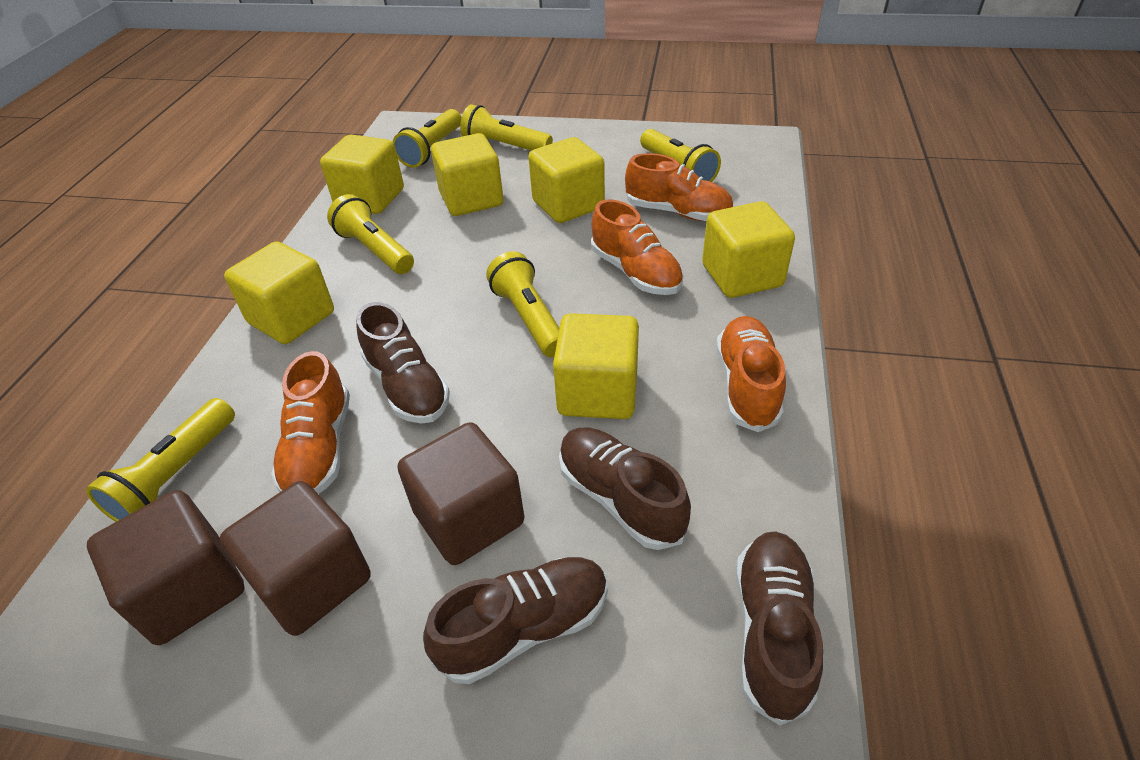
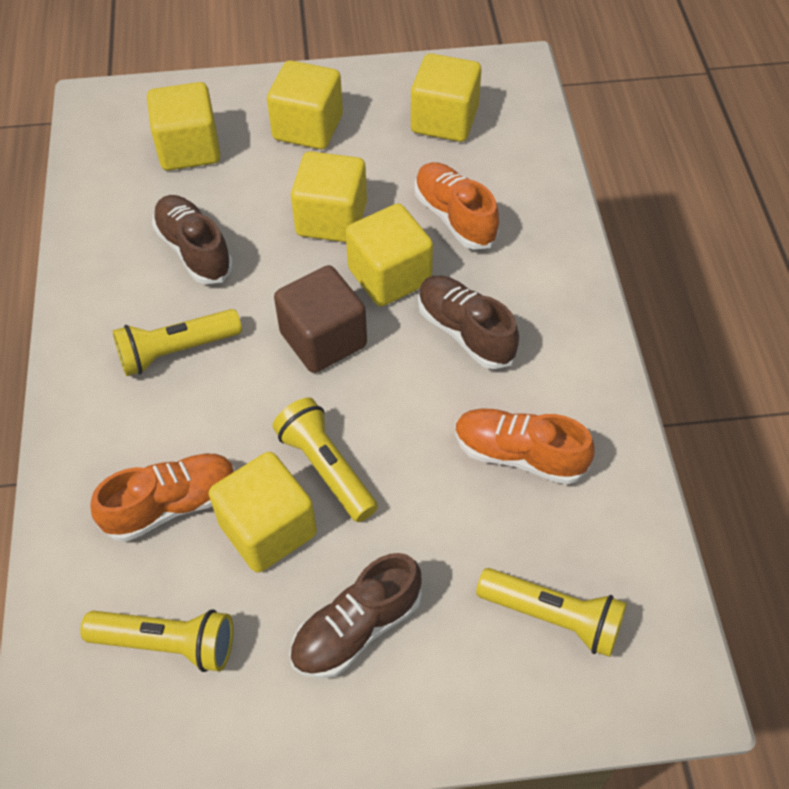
brown cube: [87,490,245,645] [220,481,371,636] [398,422,524,565] = 3 -> [274,265,367,373] = 1
brown shoe: [356,302,450,424] [423,557,608,684] [559,427,691,550] [736,531,823,726] = 4 -> [152,195,233,284] [289,553,422,679] [418,276,519,369] = 3
orange shoe: [271,351,350,494] [591,199,684,295] [625,153,733,221] [716,316,786,432] = 4 -> [90,454,236,542] [415,162,499,250] [455,409,594,484] = 3
yellow flashlight: [86,398,235,522] [327,194,414,274] [393,109,462,168] [460,104,553,151] [486,251,559,358] [640,129,721,182] = 6 -> [80,609,233,672] [113,309,242,376] [273,398,378,522] [476,568,627,657] = 4

